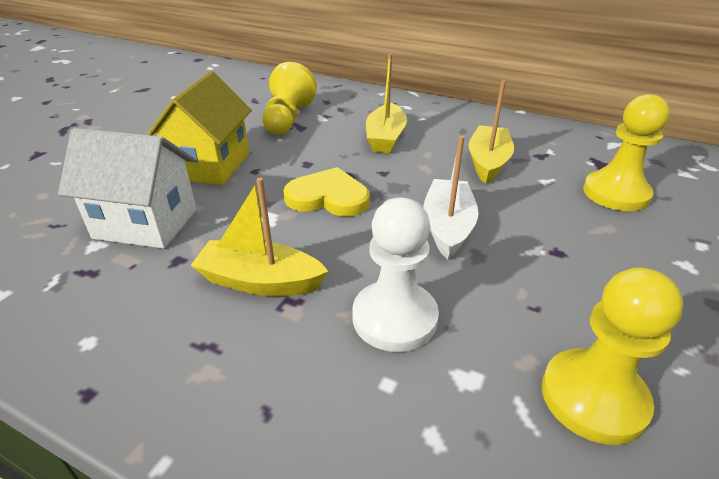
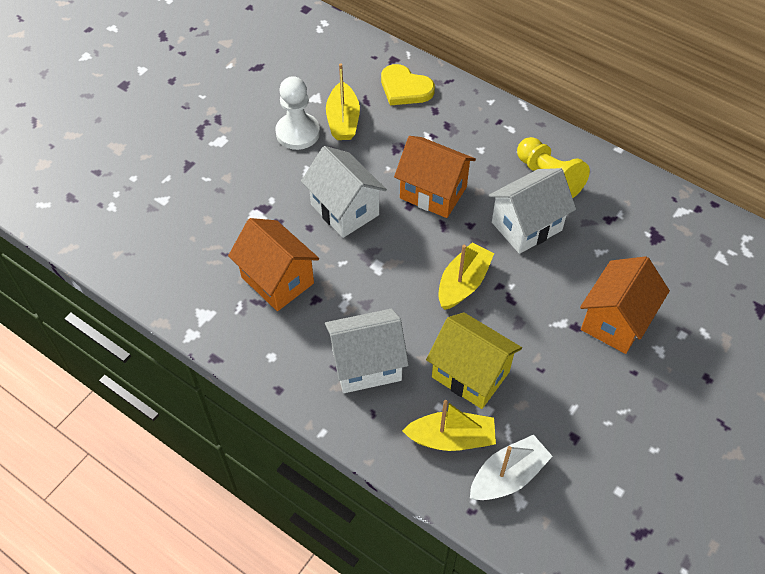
orange house: none = 0 -> [228,218,319,311] [394,136,476,218] [580,256,670,354] = 3
white house: [58,128,197,249] = 1 -> [301,146,387,238] [325,309,409,393] [489,168,576,254] = 3
yellow pawn: [263,62,317,135] [542,267,683,445] [583,94,670,211] = 3 -> [517,137,590,198] = 1

